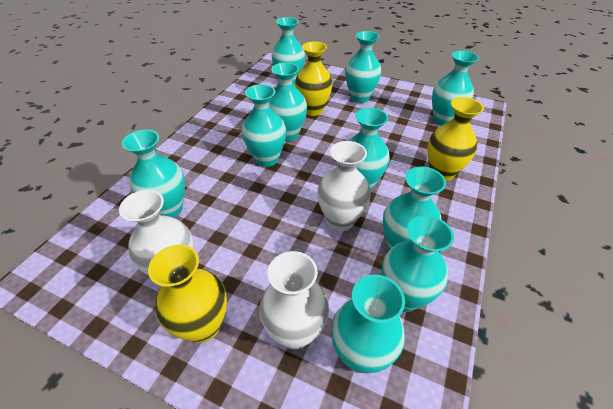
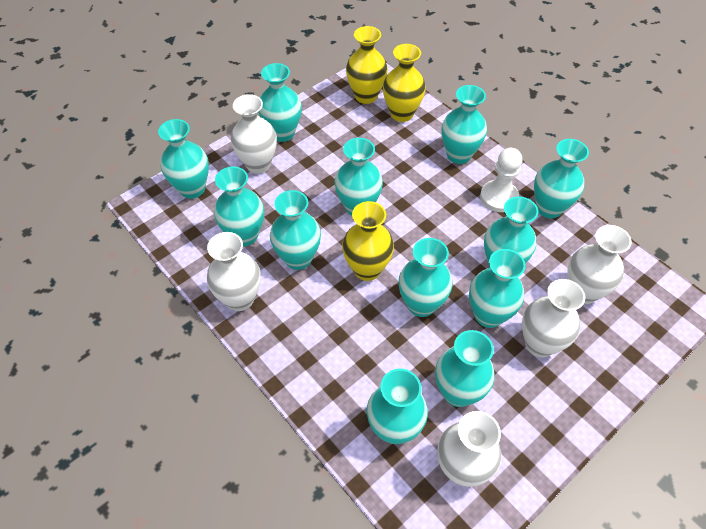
turquoise vase: [122,130,185,217] [242,84,286,167] [269,62,307,141] [272,17,305,85] [331,274,405,374] [345,31,381,103] [349,108,390,191] [381,215,454,312] [383,167,446,251] [432,50,479,126] = 10 -> [158,119,209,199] [214,167,264,246] [259,63,302,142] [270,190,321,270] [335,138,383,216] [367,369,428,444] [399,238,453,317] [435,330,495,407] [441,85,487,164] [469,249,526,328] [484,196,538,268] [534,139,589,218] = 12
white pawn: none = 0 -> [480,148,522,212] = 1
white vase: [119,190,193,276] [259,251,329,349] [317,141,371,231] = 3 -> [207,232,261,311] [231,94,277,174] [437,411,501,487] [522,279,585,357] [568,225,632,304] = 5

